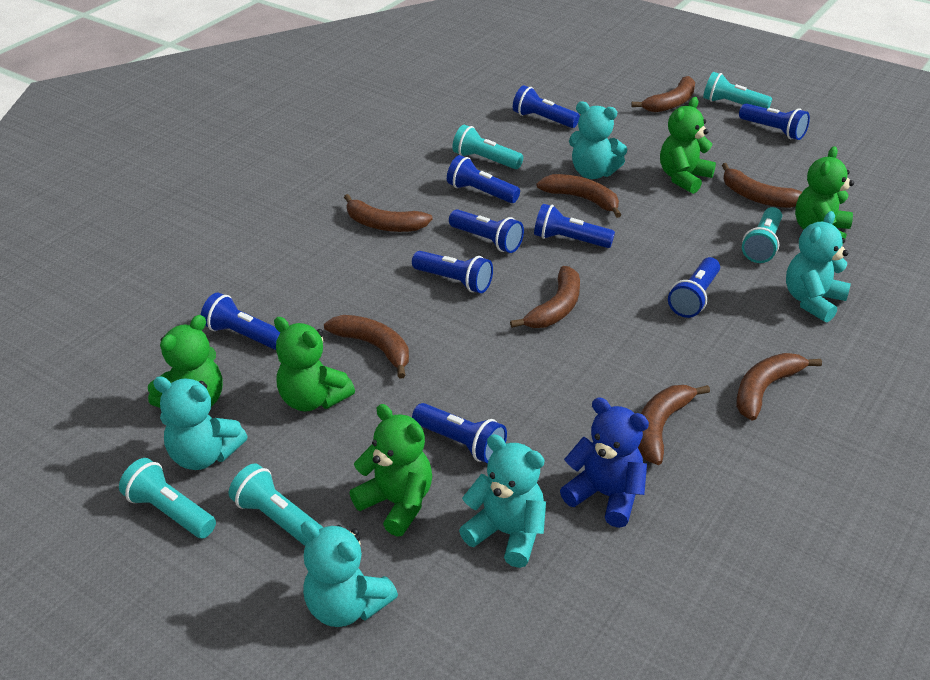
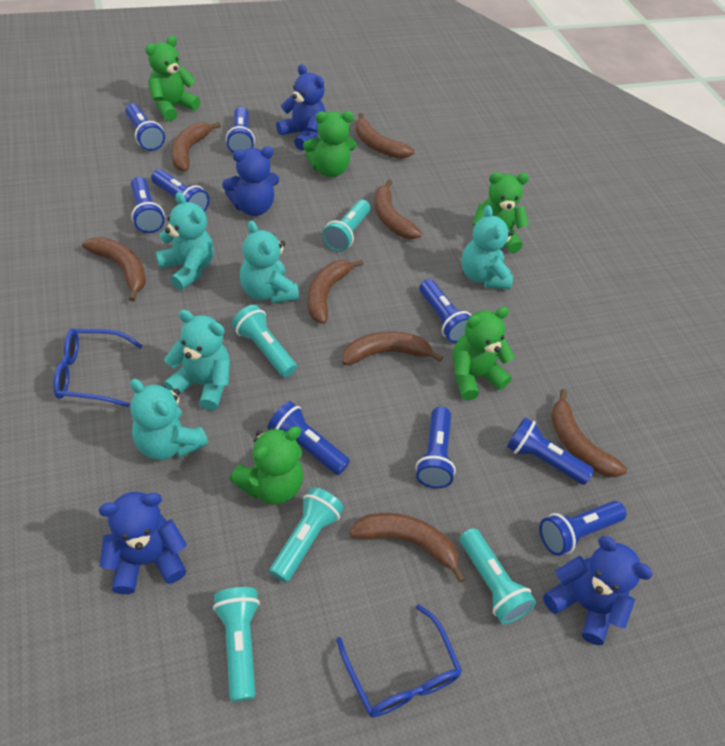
blue glasses: none = 0 -> [53,329,143,407] [336,604,462,717] = 2
blue teddy bear: [560,397,649,528] = 1 -> [99,492,187,594] [222,147,279,216] [276,64,326,151] [543,536,653,645] = 4

